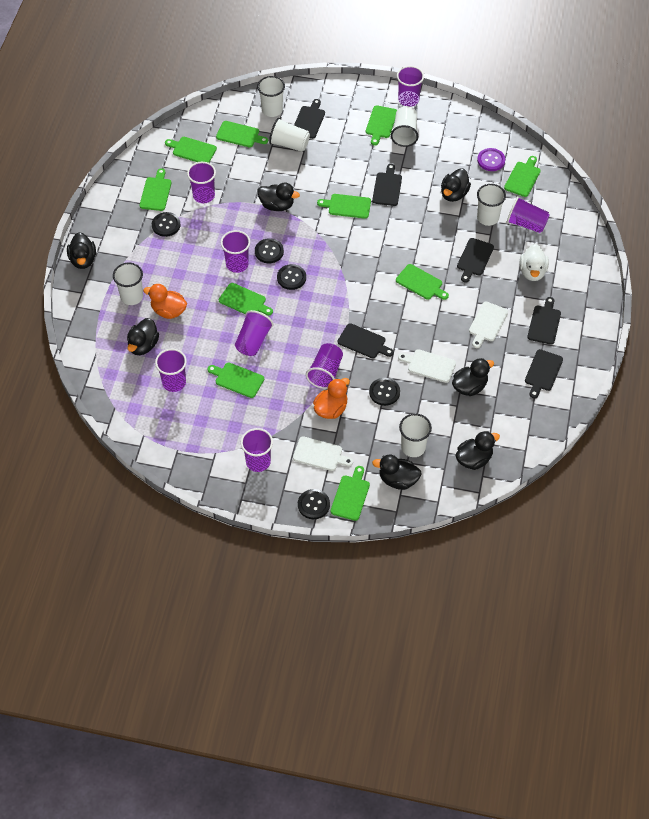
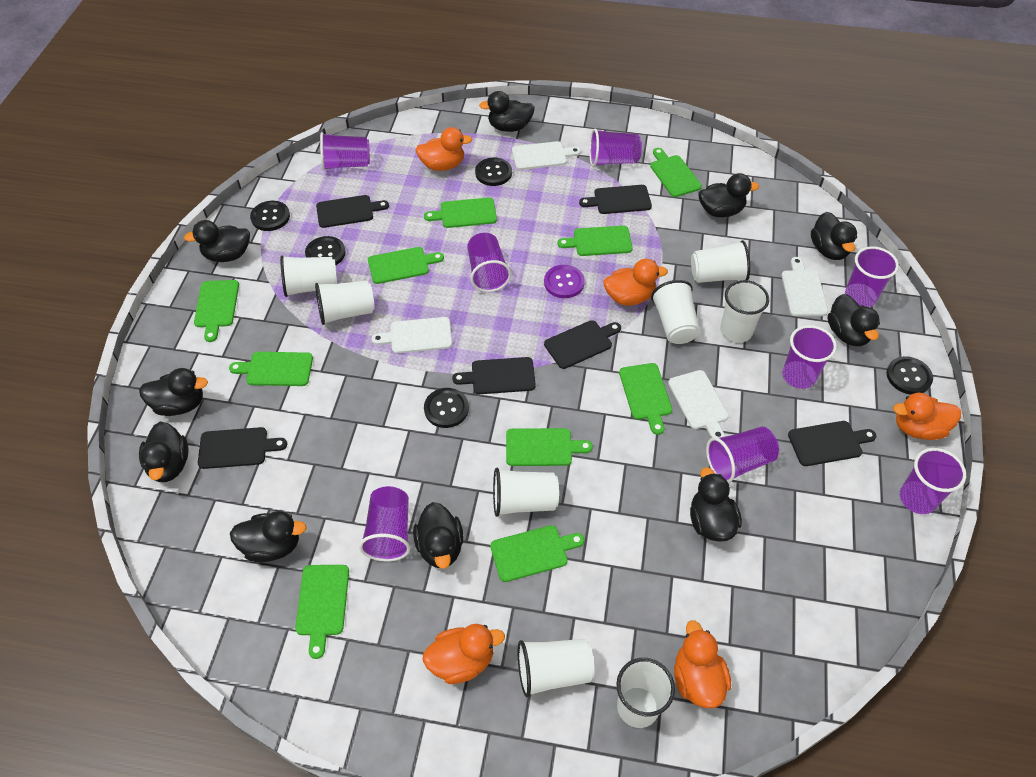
black duck: [67,232,96,269] [127,318,159,355] [257,182,300,211] [372,455,421,490] [441,168,471,202] [452,358,494,396] [456,431,500,470] = 7 -> [139,368,208,416] [139,422,189,482] [184,220,250,262] [230,511,307,562] [413,502,464,569] [479,91,535,132] [690,467,742,542] [698,173,759,217] [811,212,857,260] [828,294,880,346] = 10
orange duck: [143,284,187,319] [313,378,350,419] = 2 -> [415,127,472,171] [423,624,505,684] [603,259,668,306] [674,620,731,708] [893,393,961,440] = 5
white cup: [113,263,143,305] [257,76,285,117] [269,118,310,152] [391,106,418,147] [399,413,432,457] [477,184,506,226] = 6 -> [280,255,337,297] [315,281,375,325] [493,468,559,517] [518,639,595,698] [616,658,675,728] [651,280,700,344] [691,240,750,283] [720,280,769,343] = 8
white cutting board: [293,436,353,471] [398,349,456,383] [469,302,508,348] = 3 -> [371,317,452,353] [512,141,581,170] [668,370,729,438] [781,257,828,316] = 4
white duck: [520,244,549,281] = 1 -> none = 0

